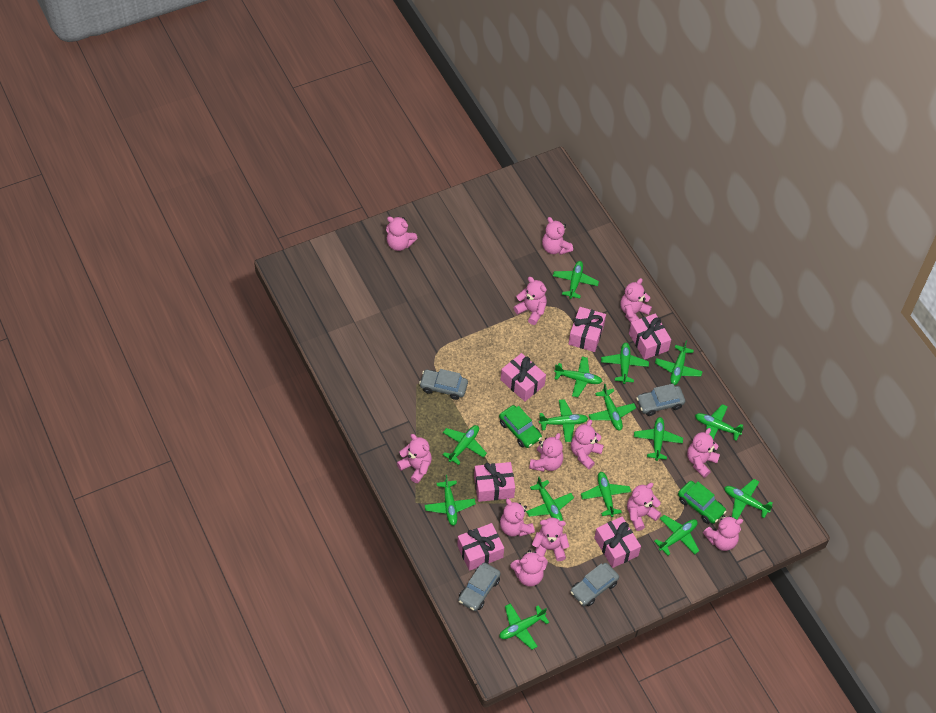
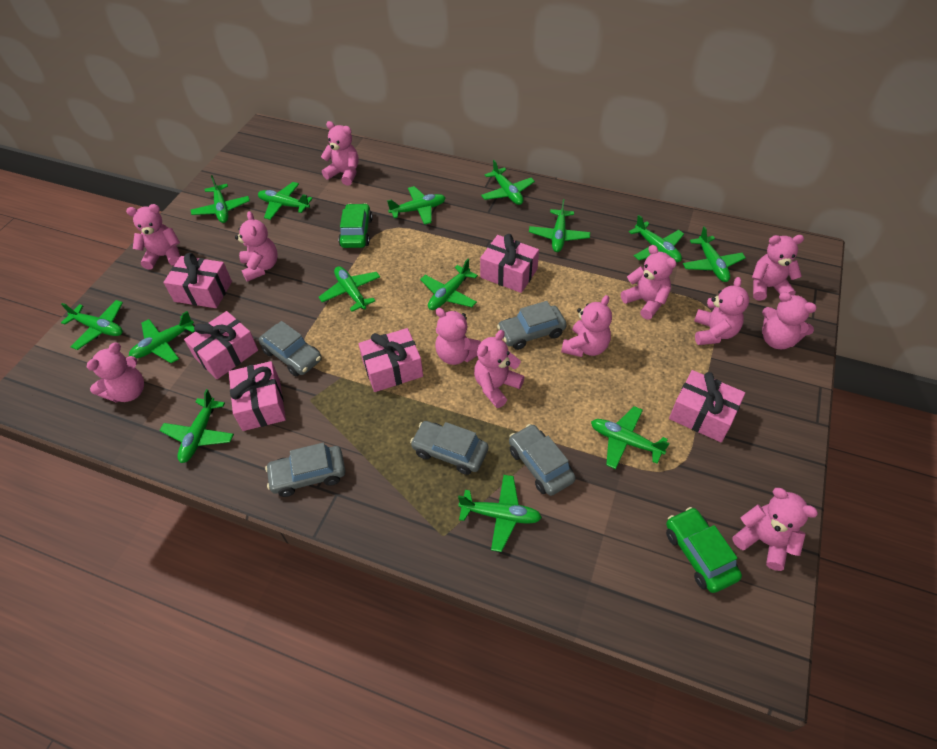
green plane: [425,475,476,526] [442,425,487,465] [499,603,549,650] [526,477,574,521] [539,399,588,442] [553,261,599,299] [554,357,602,397] [581,472,631,517] [589,384,636,430] [601,343,649,384] [634,417,683,461] [654,515,699,555] [655,340,703,385] [695,404,744,441] [724,479,773,520] = 15 -> [61,300,123,350] [129,311,195,363] [160,389,234,463] [191,175,250,223] [258,182,313,220] [319,266,380,312] [387,186,446,225] [420,259,478,310] [458,475,542,552] [481,160,535,205] [529,199,590,252] [591,406,670,469] [629,215,684,262] [683,226,746,282] = 14
grey car: [419,369,468,400] [458,563,501,611] [570,563,619,606] [636,384,685,416] = 4 -> [259,321,322,376] [265,443,345,497] [410,421,489,475] [497,301,567,350] [509,424,576,496] = 5
pink teddy bear: [386,217,418,251] [397,434,432,483] [500,499,535,537] [510,550,548,586] [513,277,547,325] [529,433,563,472] [532,518,569,561] [542,217,573,255] [571,420,604,469] [620,278,652,322] [627,483,661,531] [687,428,720,478] [703,515,743,551] = 13 -> [87,342,144,403] [126,204,180,269] [235,211,278,282] [321,121,358,186] [435,308,481,365] [474,330,525,408] [561,295,612,357] [621,245,676,320] [694,277,749,345] [732,488,818,571] [752,235,804,301] [762,292,817,349] = 12

